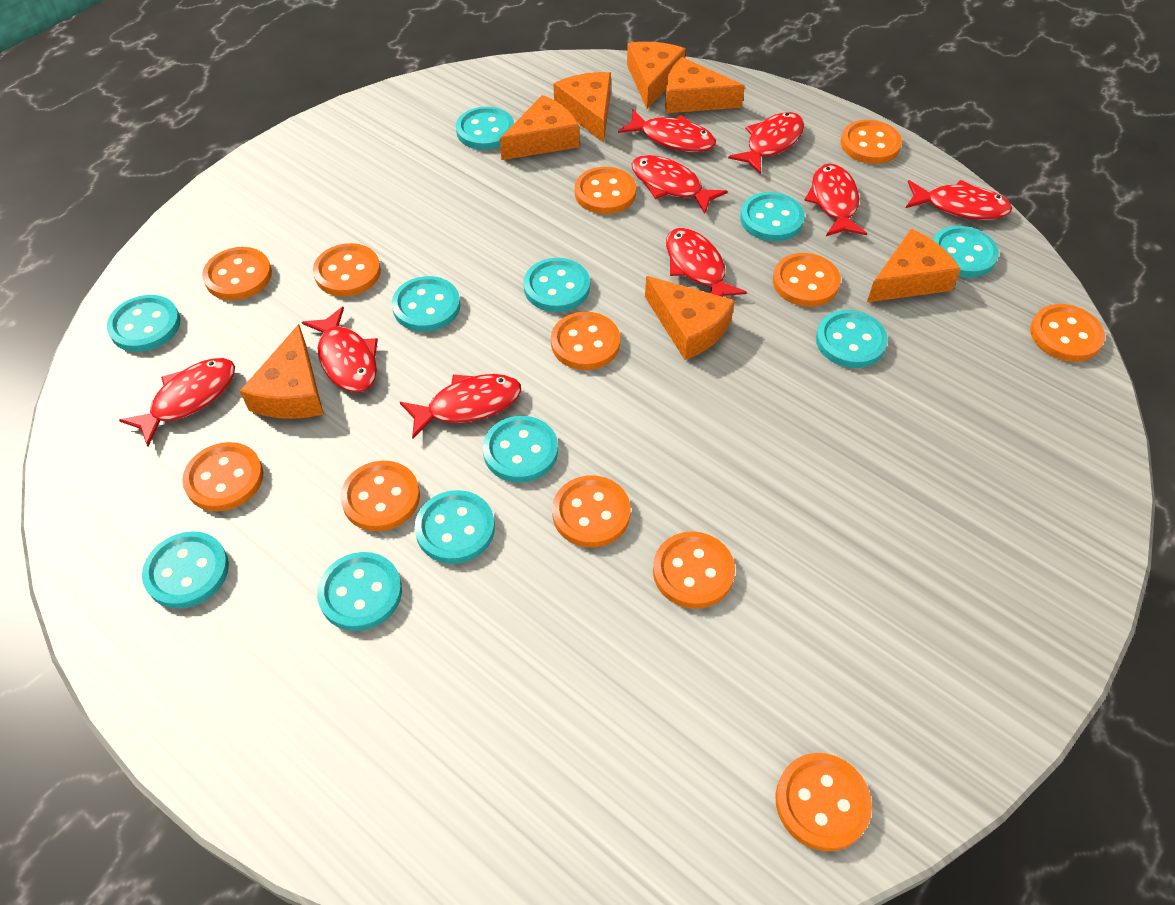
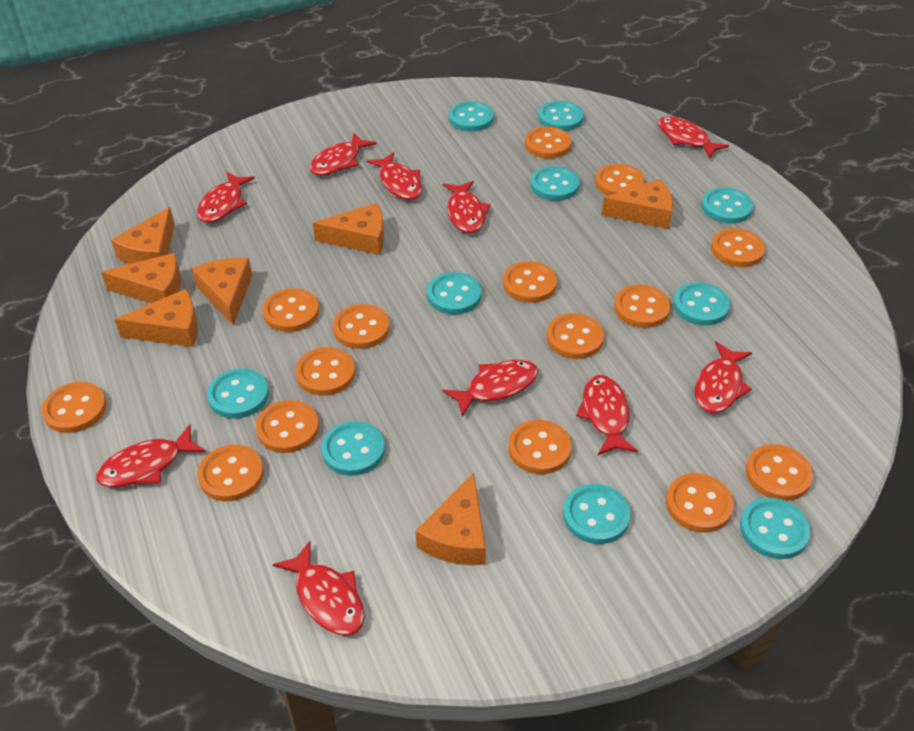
orange button: [182,442,263,511] [202,247,272,300] [313,243,381,297] [340,461,420,531] [551,312,620,370] [552,476,631,547] [575,167,636,214] [653,531,735,609] [773,253,841,307] [775,753,872,851] [840,120,902,164] [1030,304,1105,362] = 12 -> [42,382,107,433] [197,445,264,501] [256,400,319,453] [263,288,319,332] [296,347,355,396] [333,304,390,349] [503,261,557,303] [508,420,572,474] [525,126,572,158] [546,313,604,359] [595,164,645,196] [614,284,671,328] [666,473,734,532] [711,228,765,267] [746,444,813,501] = 15
red fish: [119,358,235,446] [302,307,378,393] [400,374,521,438] [618,110,716,152] [632,155,728,214] [666,228,747,297] [728,112,804,174] [804,163,867,236] [906,180,1012,220] = 9 -> [96,424,206,487] [197,171,255,223] [273,541,365,635] [310,133,376,176] [367,152,422,200] [443,181,491,233] [443,360,538,417] [576,375,638,455] [658,116,729,159] [695,341,752,413] = 10
turquoise button: [107,295,180,352] [142,531,229,609] [317,552,402,631] [392,276,461,332] [415,490,495,564] [456,106,514,150] [483,416,558,483] [523,258,590,312] [740,192,805,242] [816,310,888,368] [933,226,999,278] = 11 -> [207,368,269,419] [321,421,385,476] [427,272,482,315] [449,101,494,132] [531,166,580,201] [538,101,584,131] [563,484,631,544] [673,282,730,325] [701,187,753,224] [740,498,811,559] = 10

